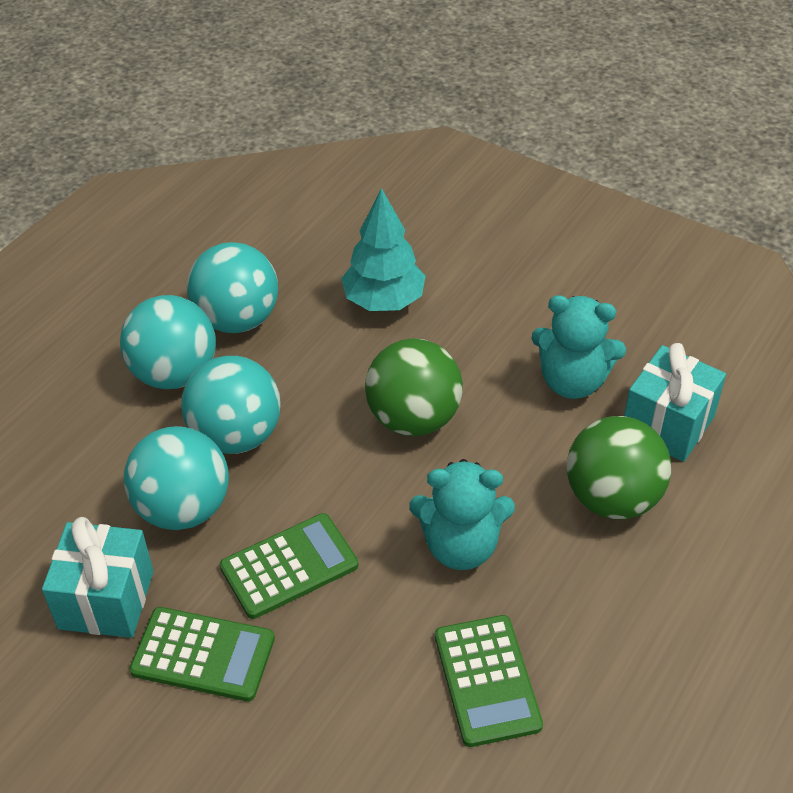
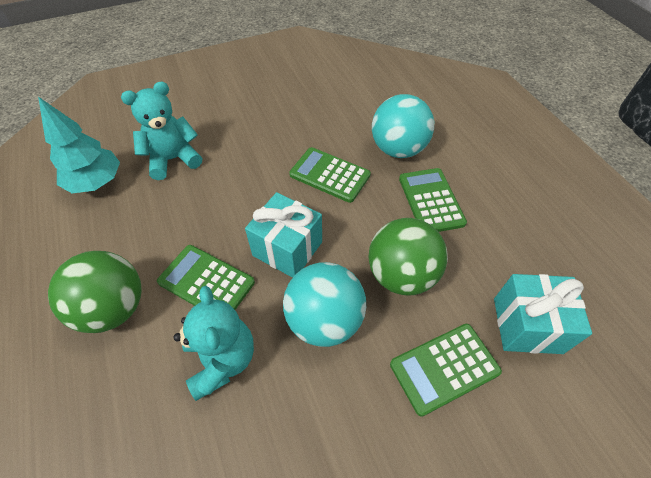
green calculator: [129,607,275,702] [220,513,358,619] [435,615,543,747] = 3 -> [157,245,255,310] [289,147,371,203] [390,324,502,417] [399,168,467,232] = 4
turquoise ball: [120,295,216,389] [124,426,229,530] [181,356,281,454] [187,242,278,333] = 4 -> [283,262,366,347] [372,94,434,158] = 2

